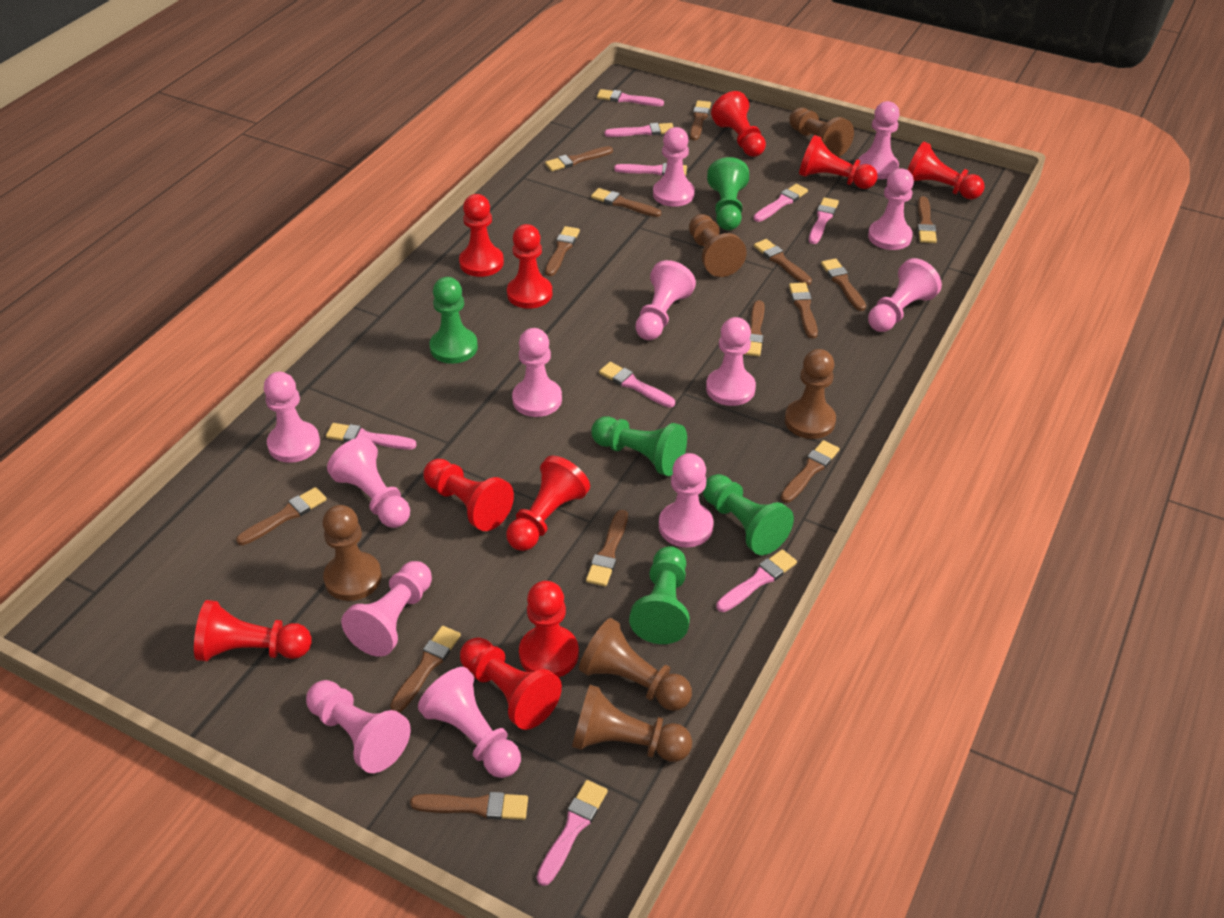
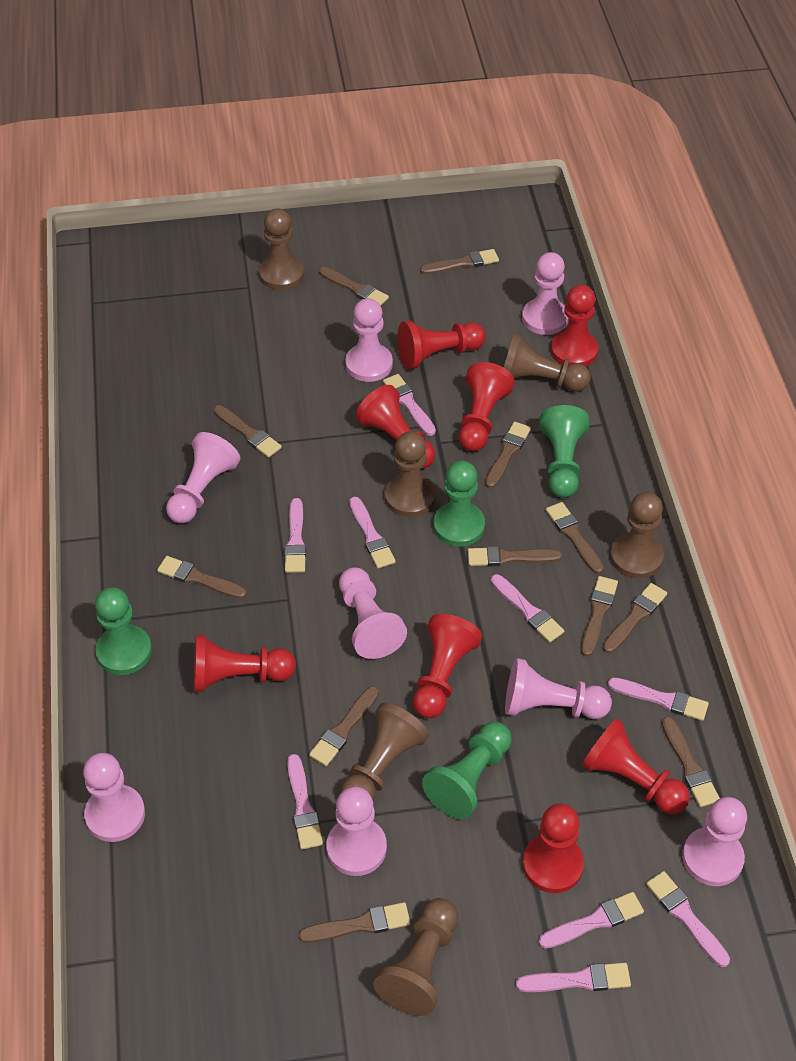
brown brush: [236,487,327,545] [390,626,461,713] [410,792,528,820] [545,146,613,171] [545,226,580,276] [586,510,628,587] [591,188,661,217] [690,100,711,140] [743,300,765,356] [754,239,812,285] [781,440,840,503] [789,283,818,338] [821,258,866,311] [918,196,937,243] = 14 -> [157,556,247,599] [214,405,282,458] [299,902,410,943] [309,686,379,766] [319,267,389,306] [420,249,499,274] [468,546,562,566] [485,421,531,488] [546,502,604,574] [581,576,618,657] [603,583,667,653] [662,717,720,807] = 12
green pawn: [430,277,478,364] [591,416,687,476] [629,546,690,644] [703,474,794,555] [707,157,749,230] = 5 -> [95,587,152,675] [422,722,512,819] [433,461,485,547] [539,405,589,498] = 4
pink pawn: [264,372,320,463] [306,680,411,773] [327,437,410,528] [341,561,432,657] [418,667,521,778] [512,328,562,417] [635,260,696,340] [653,127,695,207] [659,453,714,547] [706,317,756,406] [858,101,900,179] [868,169,914,250] [868,258,942,332] = 13 -> [83,753,145,842] [166,432,240,524] [326,786,387,876] [339,567,407,659] [345,298,393,382] [505,658,612,719] [522,252,568,335] [682,797,747,886] = 8
red pawn: [194,600,312,661] [423,459,514,531] [459,194,504,277] [460,637,562,730] [506,455,590,551] [507,224,552,309] [519,581,579,677] [711,91,766,157] [799,135,878,189] [908,142,985,199] = 10 -> [194,635,296,692] [356,385,435,469] [397,321,486,369] [413,614,482,718] [459,362,515,451] [523,803,584,893] [551,285,599,366] [582,718,690,814] = 8

